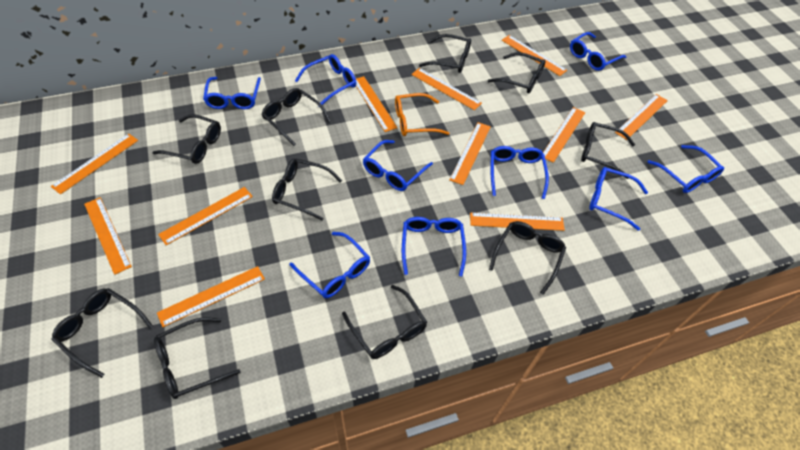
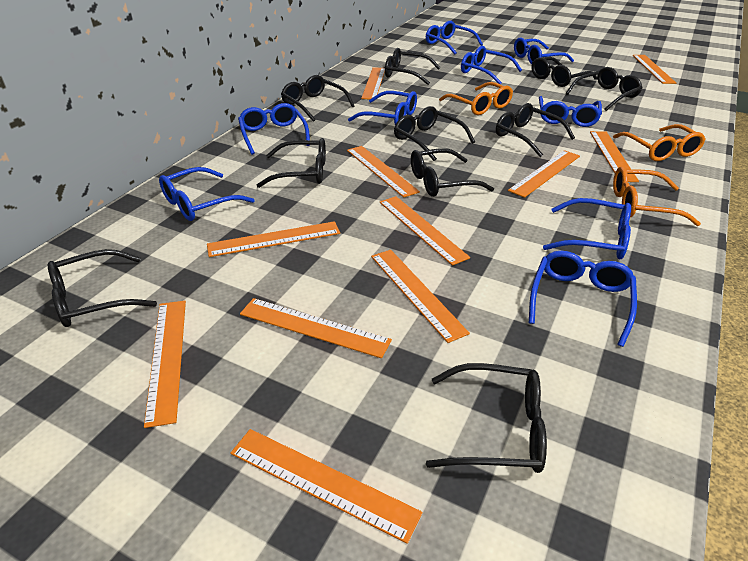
orange glasses: [395,93,449,136] = 1 -> [439,82,513,115] [613,124,706,161] [613,167,701,226] = 3

